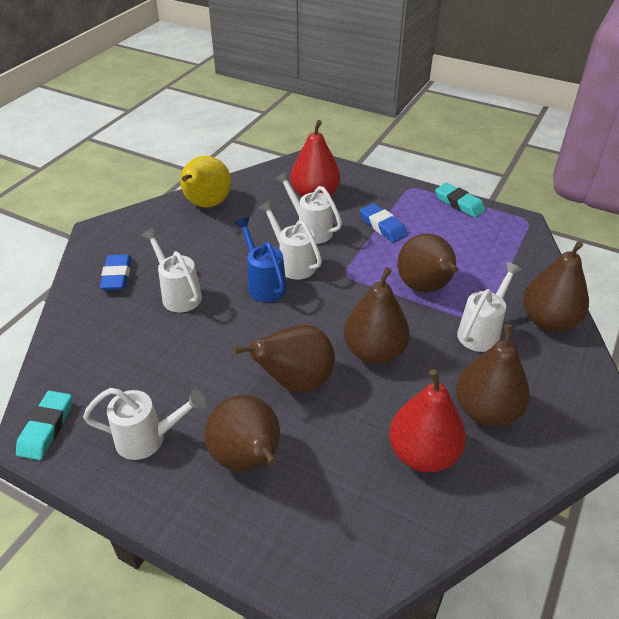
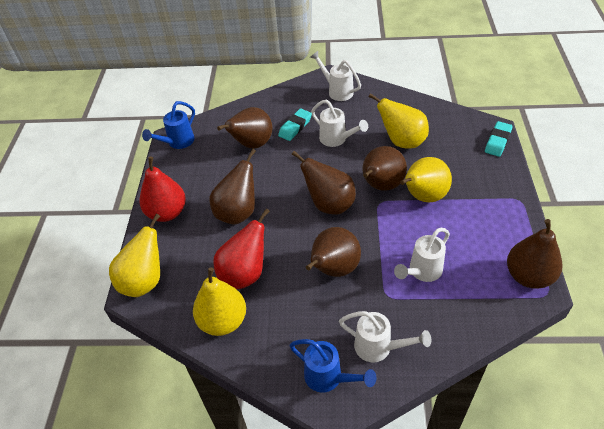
blue eraser: [100,254,132,290] [360,203,408,243] = 2 -> none = 0
blue watering can: [234,217,287,302] = 1 -> [142,101,195,149] [290,339,376,393] = 2
white watering can: [83,388,206,460] [141,228,202,313] [258,200,322,280] [275,171,342,244] [457,262,523,352] = 5 -> [310,51,361,101] [311,100,368,147] [339,311,431,362] [394,228,450,282] = 4
yellow pear: [180,156,231,208] = 1 -> [109,213,160,297] [193,267,246,336] [368,93,429,149] [400,157,452,202] = 4

